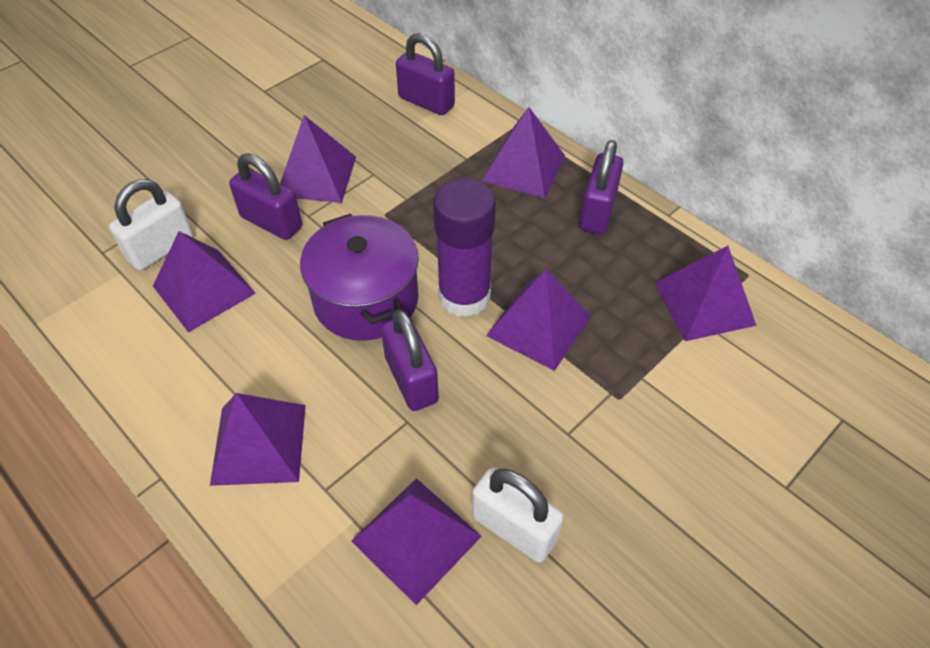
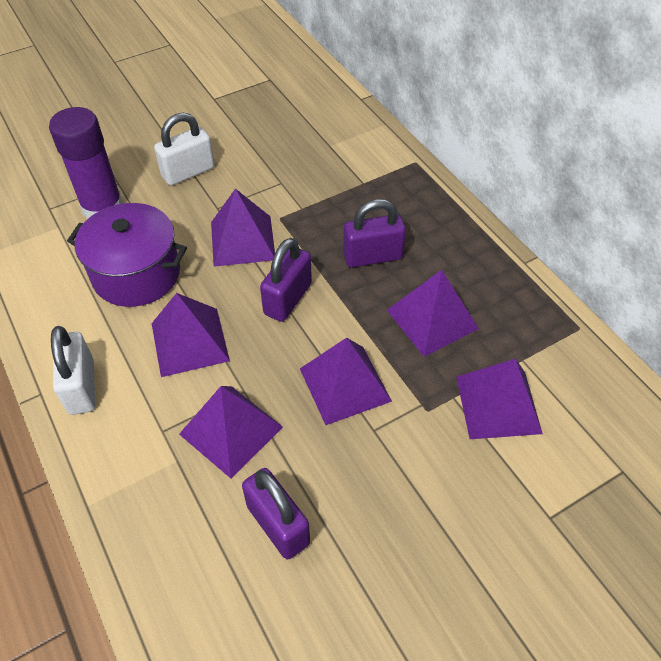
purple padlock: [229,153,302,240] [381,309,439,411] [396,33,455,115] [579,140,624,234] = 4 -> [242,468,310,559] [260,238,312,322] [343,199,406,268] = 3
purple pyramid: [153,231,256,332] [210,393,306,486] [280,115,356,203] [351,478,482,605] [482,107,565,198] [486,269,591,371] [655,246,757,341] = 7 -> [152,293,230,377] [179,386,283,479] [211,189,275,267] [300,338,392,425] [387,270,479,357] [456,359,543,439] = 6

